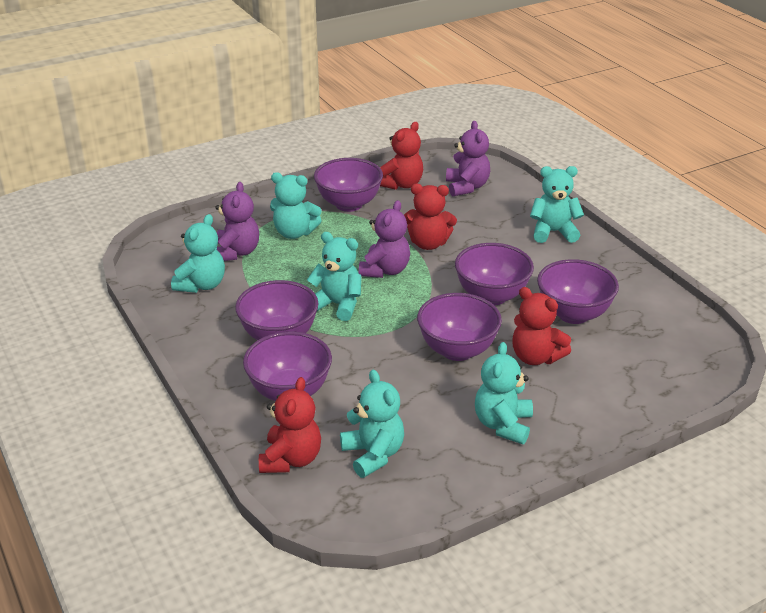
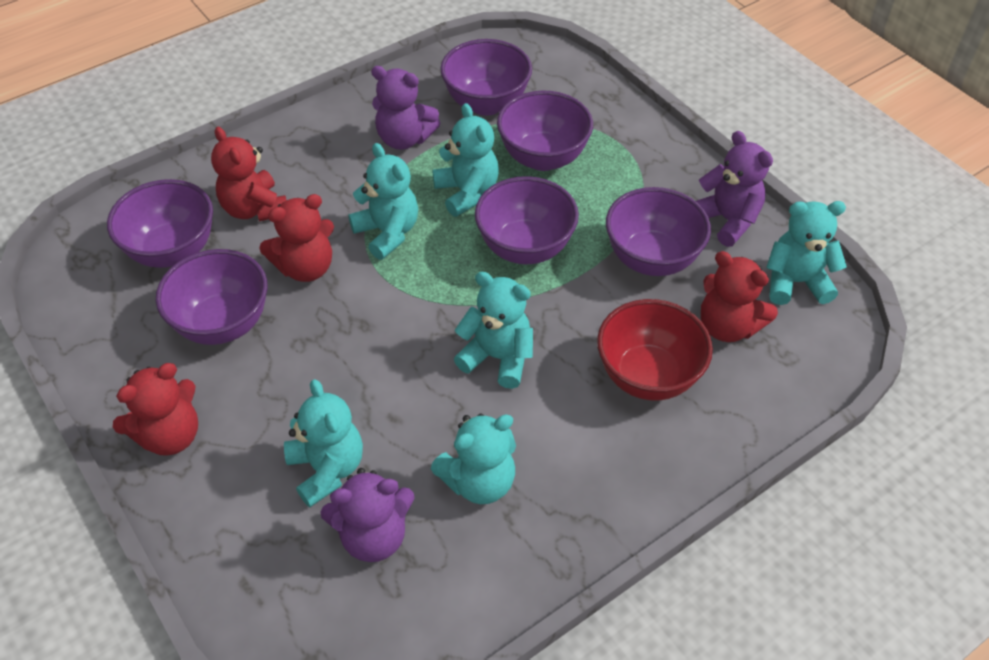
red bowl: none = 0 -> [597,299,713,400] = 1

